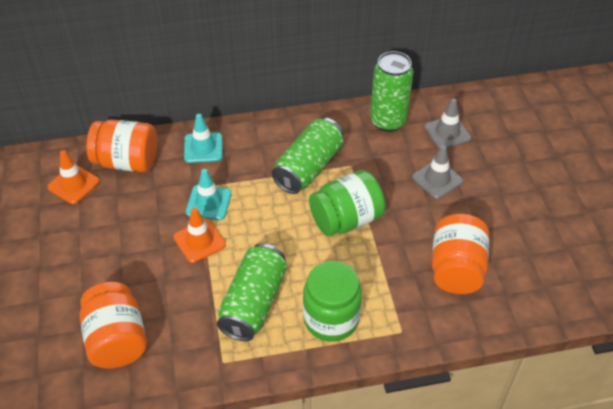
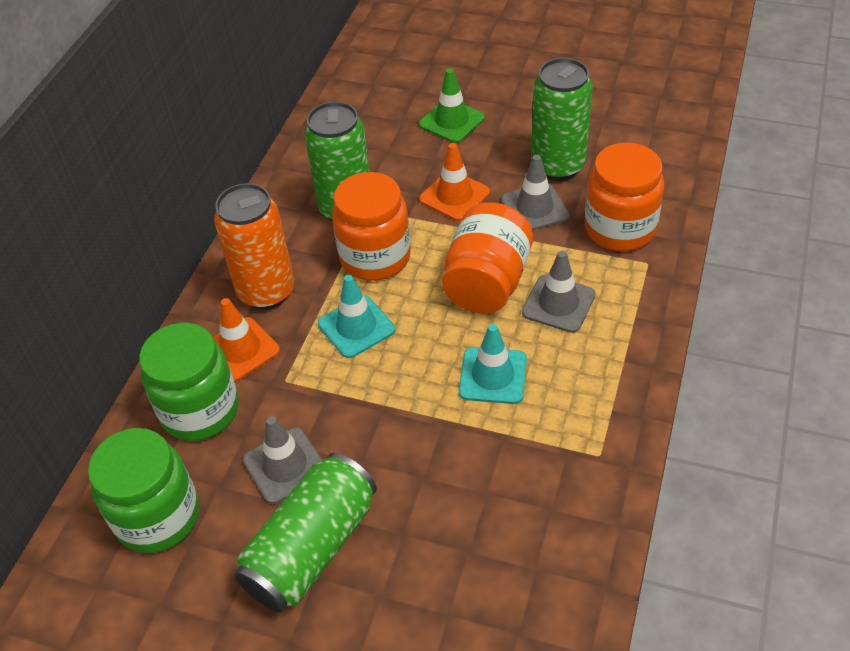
green traffic cone: none = 0 -> [419,68,485,143] = 1
grey traffic cone: [412,145,463,199] [424,98,471,149] = 2 -> [243,416,322,504] [501,155,569,230] [522,251,596,333] = 3
orange can: none = 0 -> [214,183,294,310] = 1

